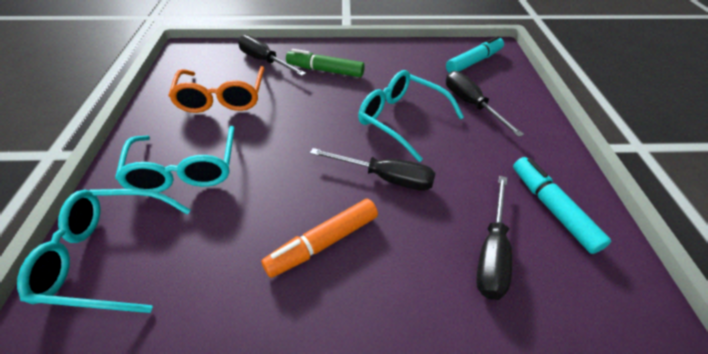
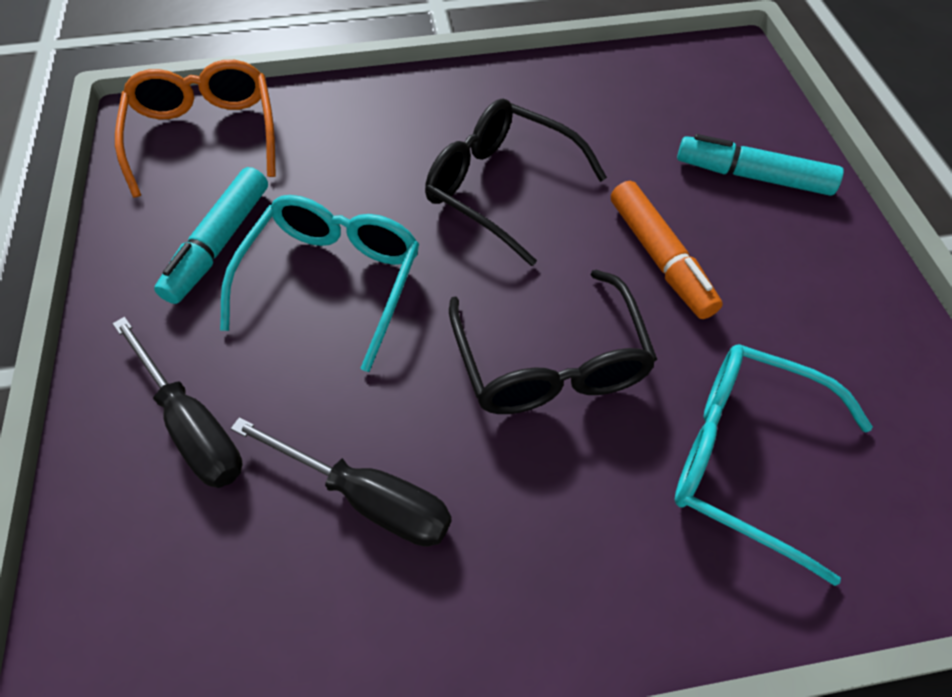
black glasses: none = 0 -> [425,99,607,266] [449,270,657,414] = 2
black screwdriver: [238,35,306,76] [310,148,436,191] [446,71,524,137] [476,176,512,300] = 4 -> [112,317,242,488] [230,417,452,547] = 2
green marker: [286,49,365,77] = 1 -> none = 0
turquoise glasses: [17,189,191,313] [115,126,234,192] [358,70,464,162] = 3 -> [220,195,419,372] [674,344,873,586] = 2

